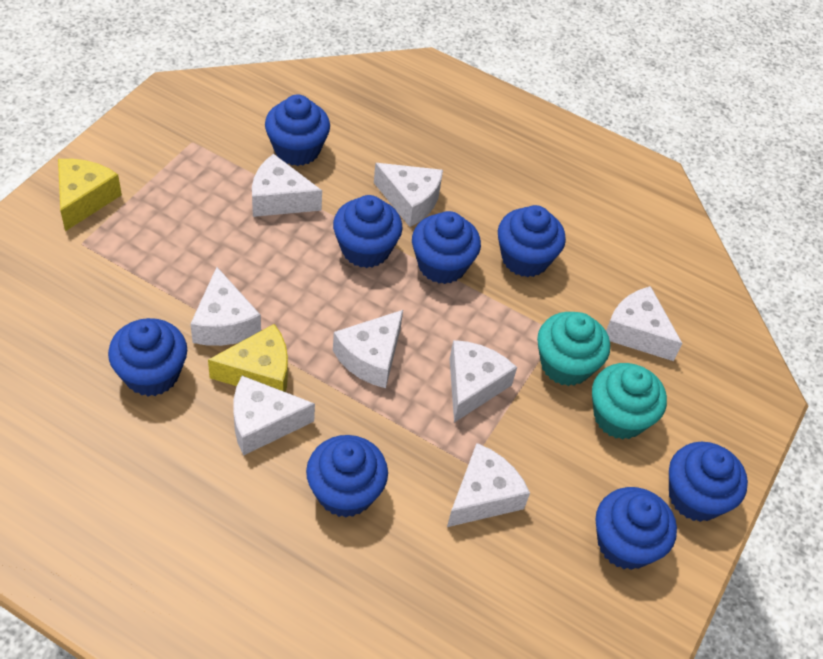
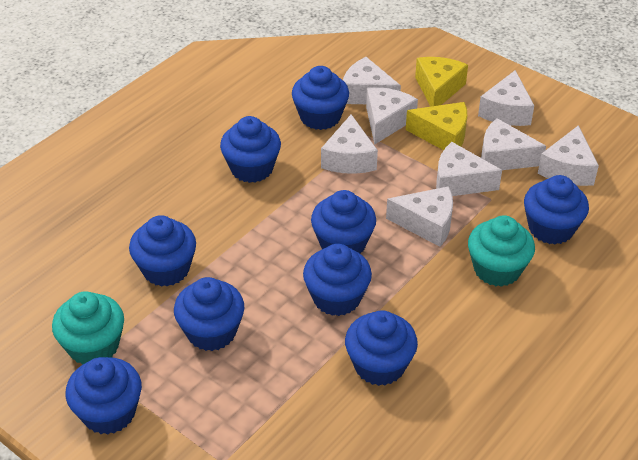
blue cupcake: [108,318,187,396] [265,95,330,166] [306,435,388,517] [333,195,403,268] [412,211,481,284] [498,205,566,277] [595,487,677,570] [669,442,748,522] = 8 -> [66,357,142,435] [129,215,196,287] [174,277,244,351] [220,116,281,183] [292,66,349,130] [303,244,372,316] [311,190,376,254] [345,310,418,386] [524,175,589,245] = 9

